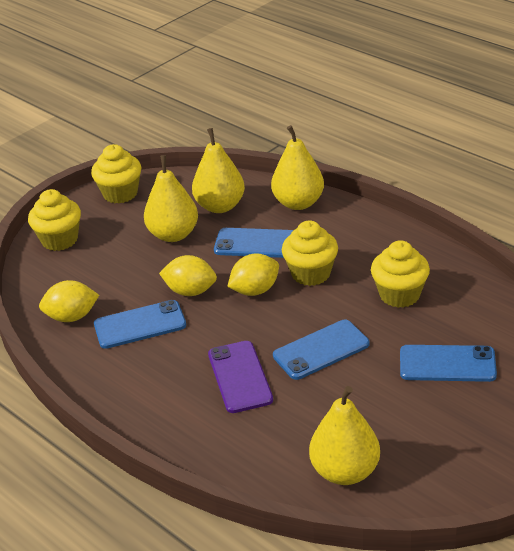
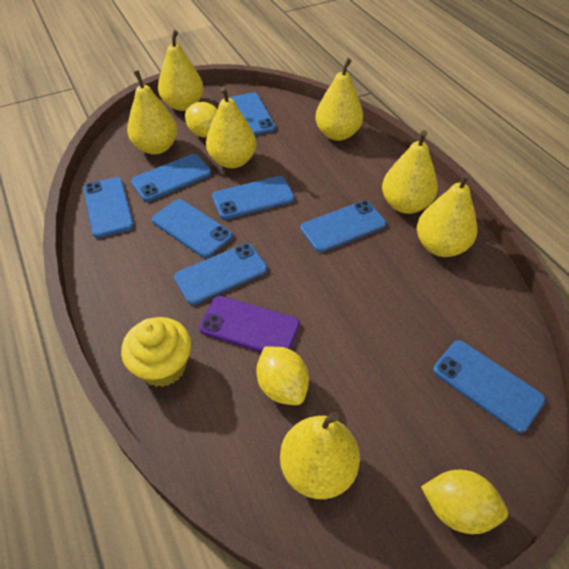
blue phone: [94,300,186,349] [214,228,294,258] [273,320,369,380] [400,345,497,382] = 4 -> [83,177,134,238] [131,154,211,201] [152,199,233,258] [174,243,267,305] [212,176,295,219] [229,92,276,135] [300,201,386,252] [433,340,546,433] = 8
yellow cupcake: [28,189,81,251] [91,144,142,203] [282,220,338,286] [371,240,430,308] = 4 -> [121,317,191,387] = 1
yellow pear: [144,155,198,242] [192,128,245,213] [271,125,324,210] [309,386,380,485] = 4 -> [127,70,178,155] [158,30,204,111] [206,86,256,168] [280,412,360,499] [315,58,363,141] [382,130,438,214] [417,173,477,257] = 7

